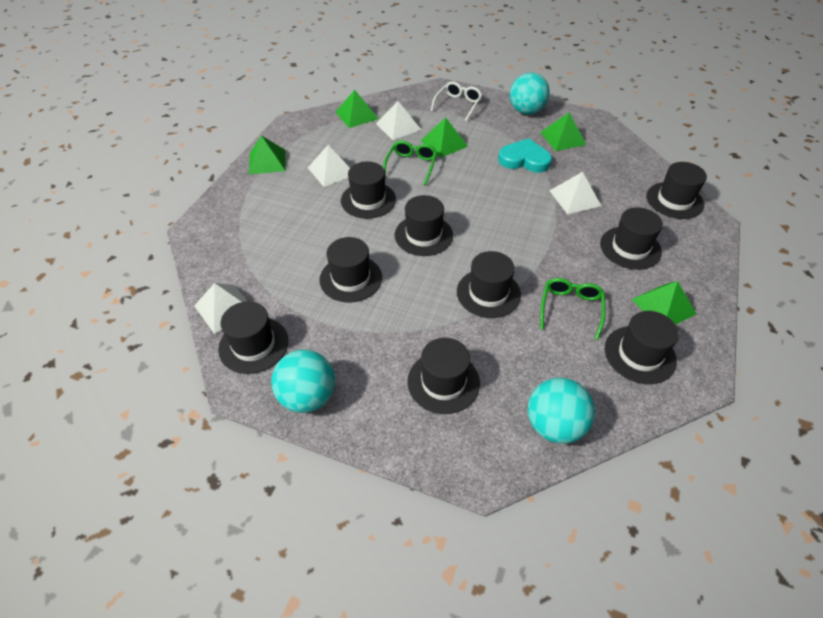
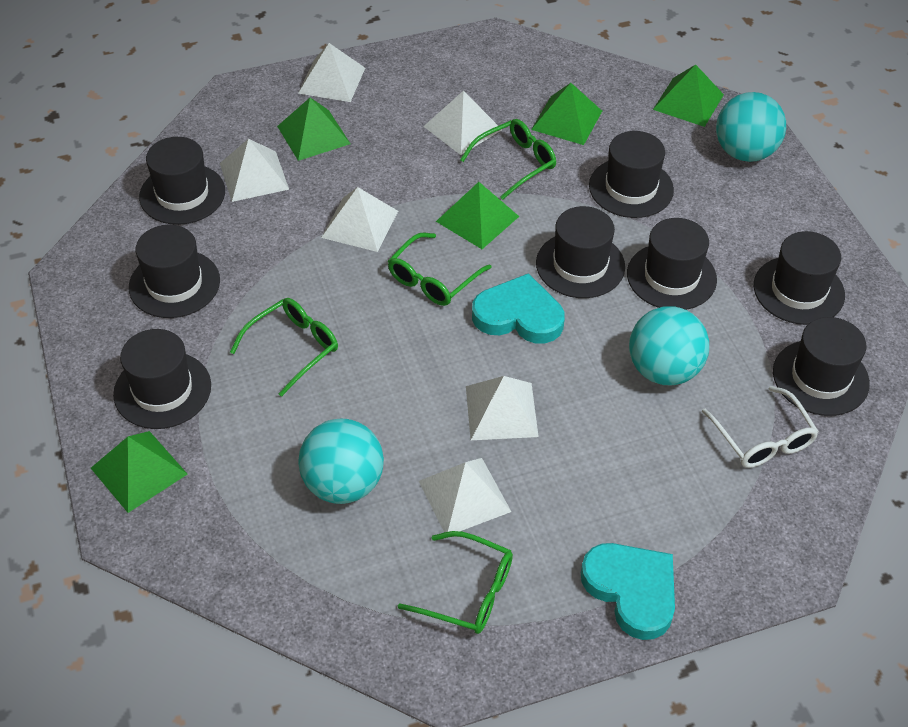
black hat: [218,301,288,374] [319,237,382,302] [341,161,396,219] [395,195,453,256] [407,338,480,414] [457,251,521,318] [600,207,663,270] [605,311,679,384] [646,162,707,219] = 9 -> [113,329,211,429] [129,225,220,318] [139,137,225,225] [536,206,625,298] [589,131,674,218] [627,218,717,310] [754,231,845,325] [773,317,870,416] = 8
green glasses: [383,140,437,186] [540,278,606,340] = 2 -> [230,298,338,397] [388,233,492,306] [398,531,513,634] [460,119,556,200] = 4
turquoise heart: [498,138,552,172] = 1 -> [472,273,565,344] [581,543,675,640] = 2
white pyramid: [194,283,247,334] [308,145,350,187] [376,101,421,140] [549,172,601,214] = 4 -> [220,139,289,202] [298,43,365,102] [321,187,398,252] [419,458,511,532] [423,90,502,155] [466,376,539,440] = 6

